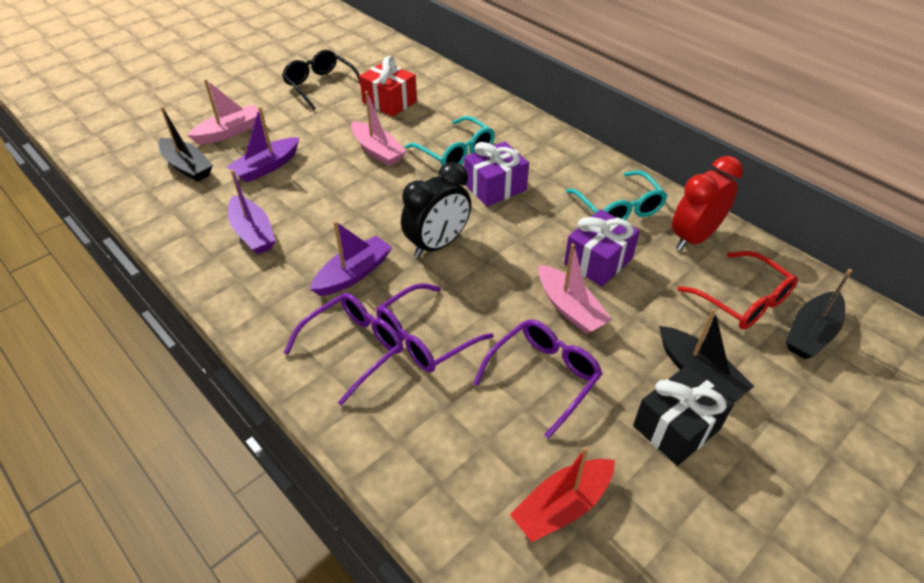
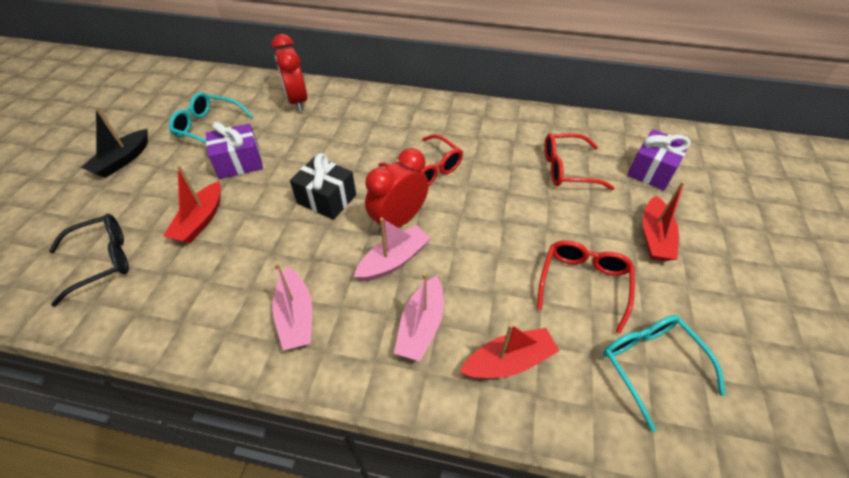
black boat: [158,106,213,182] [659,308,754,402] [786,269,852,359] = 3 -> [81,106,148,178] = 1
black clock: [401,162,471,258] = 1 -> none = 0
purple boat: [227,107,300,183] [228,170,276,254] [310,221,392,296] = 3 -> none = 0
purple glasses: [284,293,403,406] [376,283,494,373] [473,319,603,439] = 3 -> none = 0
red boat: [510,446,615,542] = 1 -> [163,165,221,243] [460,324,559,379] [643,181,685,261] = 3
red clock: [672,156,743,251] = 1 -> [272,34,307,112] [365,148,429,234] = 2
red gift: [359,56,417,117] = 1 -> none = 0
red glasses: [678,251,798,330] = 1 -> [378,134,463,186] [537,240,635,334] [544,133,615,190] = 3

